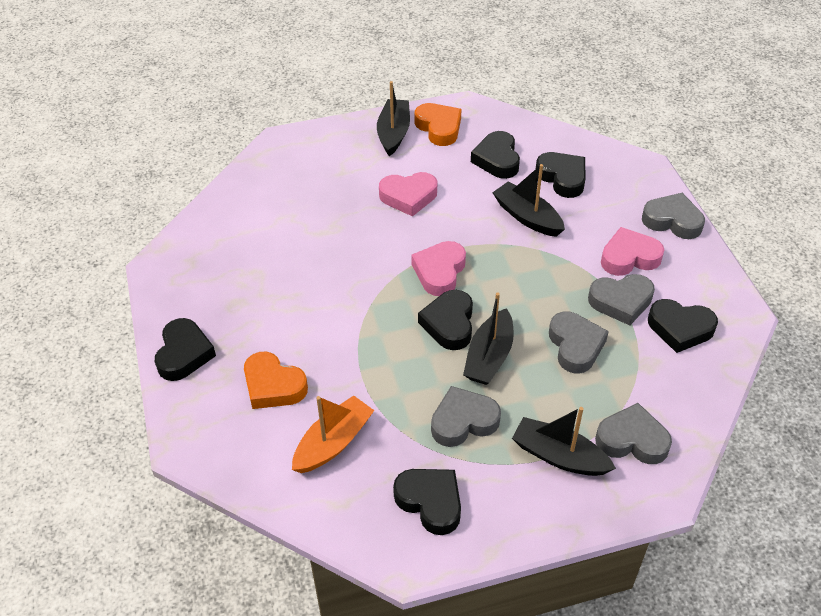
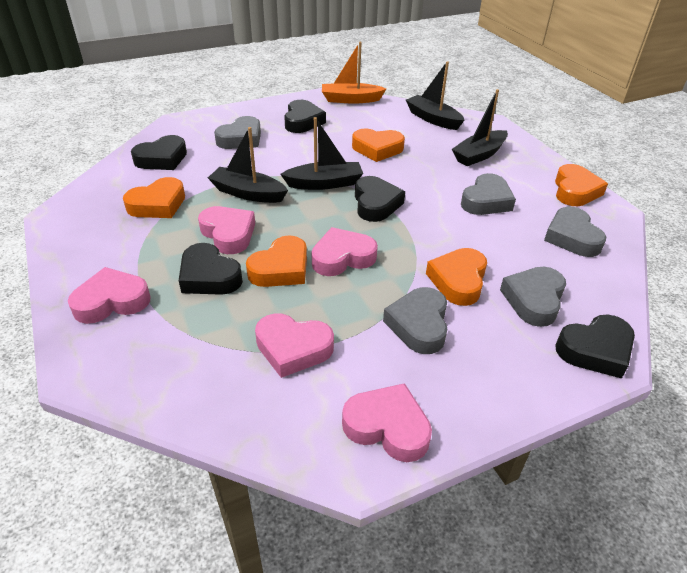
black heart: [155,318,216,381] [393,469,461,535] [418,290,473,350] [471,131,520,179] [536,152,586,198] [648,299,718,353] = 6 -> [131,135,187,170] [179,243,243,295] [284,100,326,133] [355,176,405,222] [555,315,635,379] = 5
orange heart: [244,352,308,409] [415,103,461,146] = 2 -> [123,177,185,218] [246,235,307,287] [352,129,405,162] [426,248,487,306] [555,164,608,206] = 5
pink heart: [379,172,437,217] [411,241,466,296] [601,227,664,276] = 3 -> [68,267,151,324] [198,206,255,254] [255,313,334,378] [312,227,378,276] [342,383,432,462] = 5

